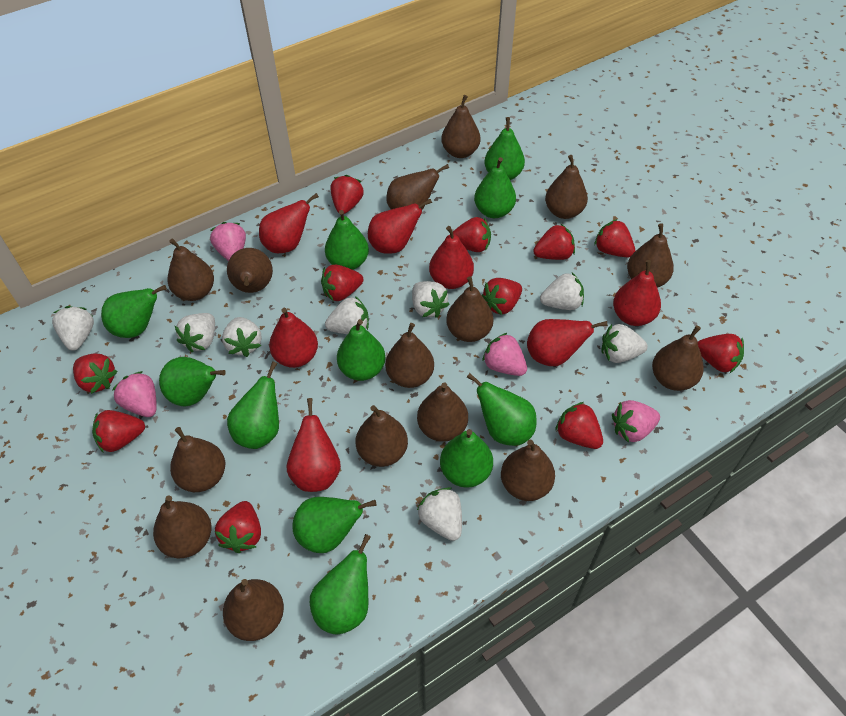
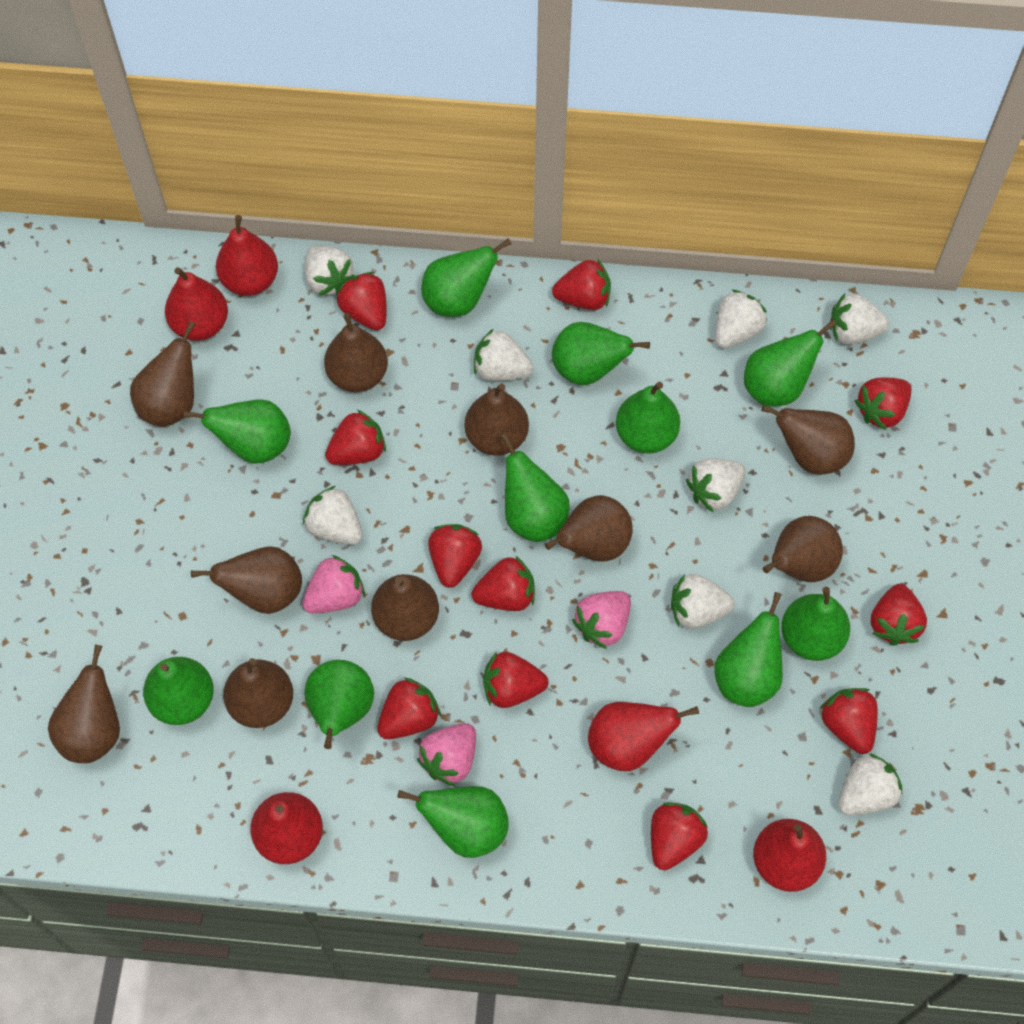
brown pear: [153,495,212,558] [168,238,214,301] [170,427,225,492] [223,579,284,641] [227,248,273,293] [356,405,408,467] [385,323,434,388] [386,164,449,210] [417,382,468,442] [441,95,480,158] [446,276,494,342] [501,440,555,501] [545,155,588,219] [627,223,674,288] [652,325,704,391] = 15 -> [48,644,120,763] [130,321,196,427] [191,546,302,614] [223,658,293,728] [324,313,388,392] [371,574,439,641] [465,384,529,456] [545,495,633,562] [762,405,855,475] [763,516,843,582] = 10
pink strawberry: [112,371,156,417] [210,222,246,261] [482,333,527,376] [612,400,660,443] = 4 -> [302,555,365,614] [417,723,476,786] [572,591,631,649] = 3
red pear: [259,193,319,253] [269,308,318,368] [287,398,341,492] [368,199,432,254] [429,226,474,289] [527,319,608,366] [613,260,661,326] = 7 -> [165,267,228,341] [216,215,278,296] [250,792,323,864] [588,702,699,771] [753,819,826,892] = 5

